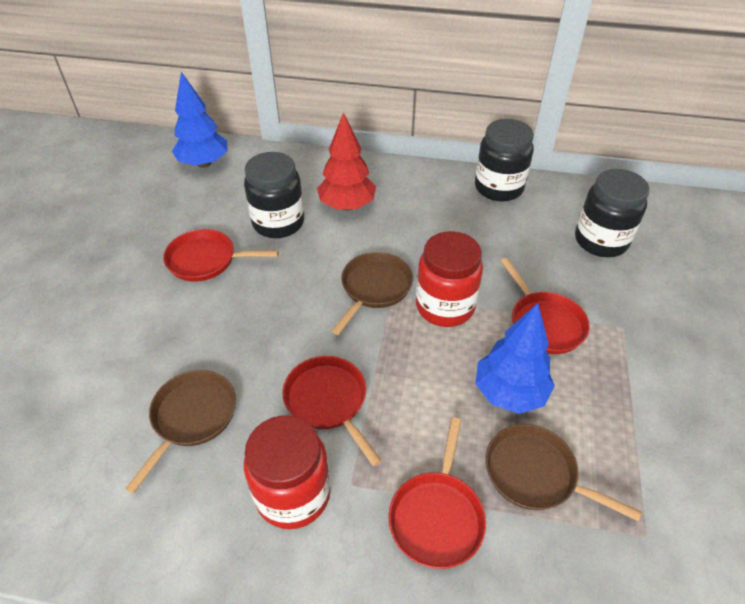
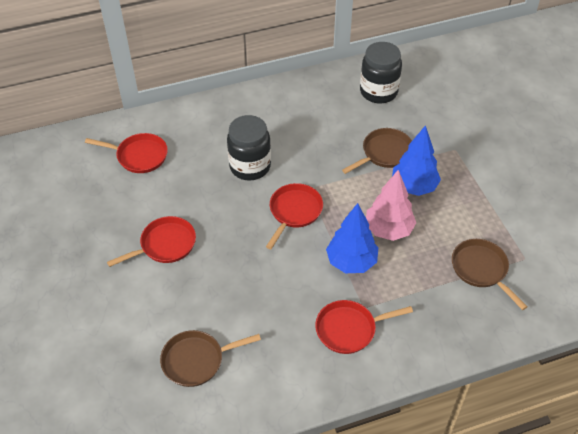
black jar: [244,152,304,238] [475,119,534,202] [575,169,650,257] = 3 -> [227,115,271,180] [360,42,402,103] = 2
pink tree: none = 0 -> [366,170,416,241] = 1
red jar: [244,415,331,529] [416,231,483,327] = 2 -> none = 0
red tree: [317,112,376,211] = 1 -> none = 0

